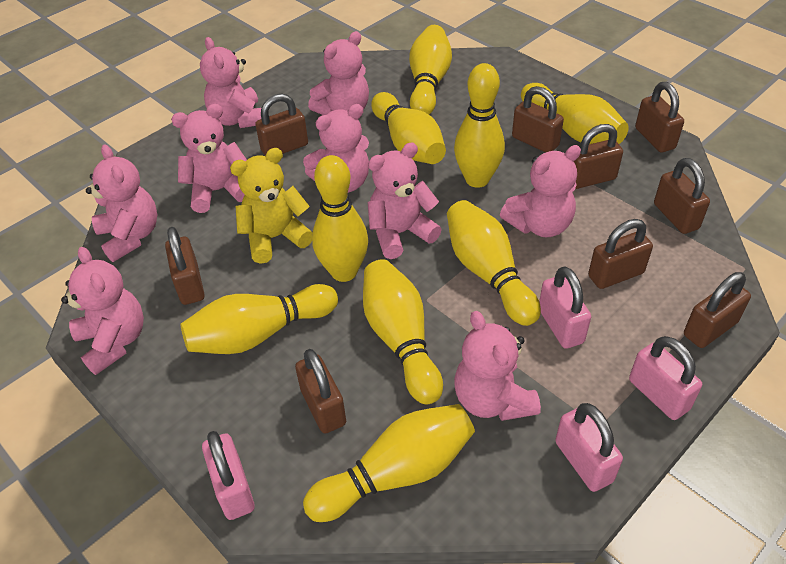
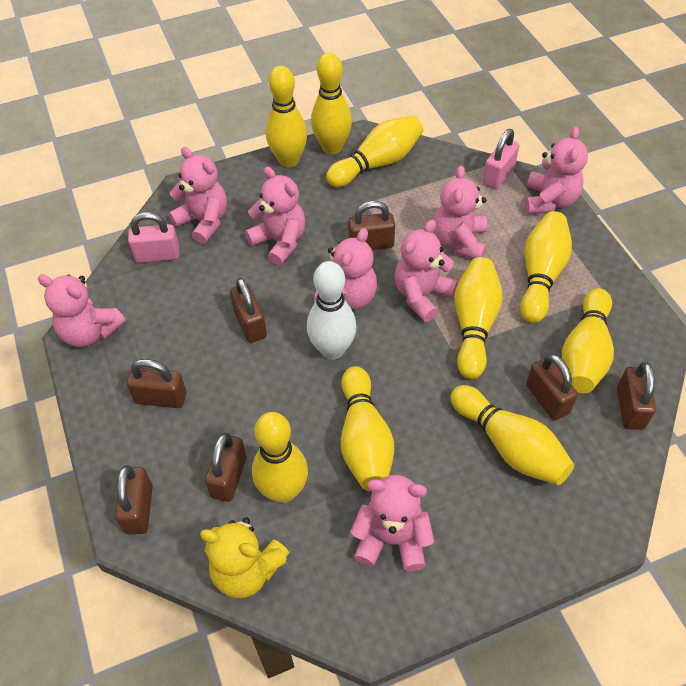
brown padlock: [165,227,205,305] [255,93,308,155] [295,349,346,433] [512,86,564,153] [574,124,623,189] [588,219,653,289] [635,82,684,152] [654,158,710,234] [684,272,751,348] = 9 -> [115,465,153,534] [127,359,187,408] [205,433,247,502] [230,278,267,343] [348,201,395,250] [526,354,578,420] [617,362,656,430] = 7
pink padlock: [202,431,255,520] [539,266,591,349] [555,403,623,492] [629,336,702,420] = 4 -> [128,212,180,263] [483,129,519,189] = 2
pink teddy bear: [61,247,144,375] [86,144,157,262] [171,104,247,213] [200,37,261,128] [303,104,369,193] [308,31,369,115] [368,143,442,259] [454,311,541,421] [500,145,581,237] = 9 -> [38,274,126,347] [169,147,227,244] [245,166,305,266] [314,228,377,309] [350,475,434,572] [395,219,458,322] [434,166,487,259] [525,127,588,214] = 8
white bowling pin: none = 0 -> [307,261,357,360] = 1

